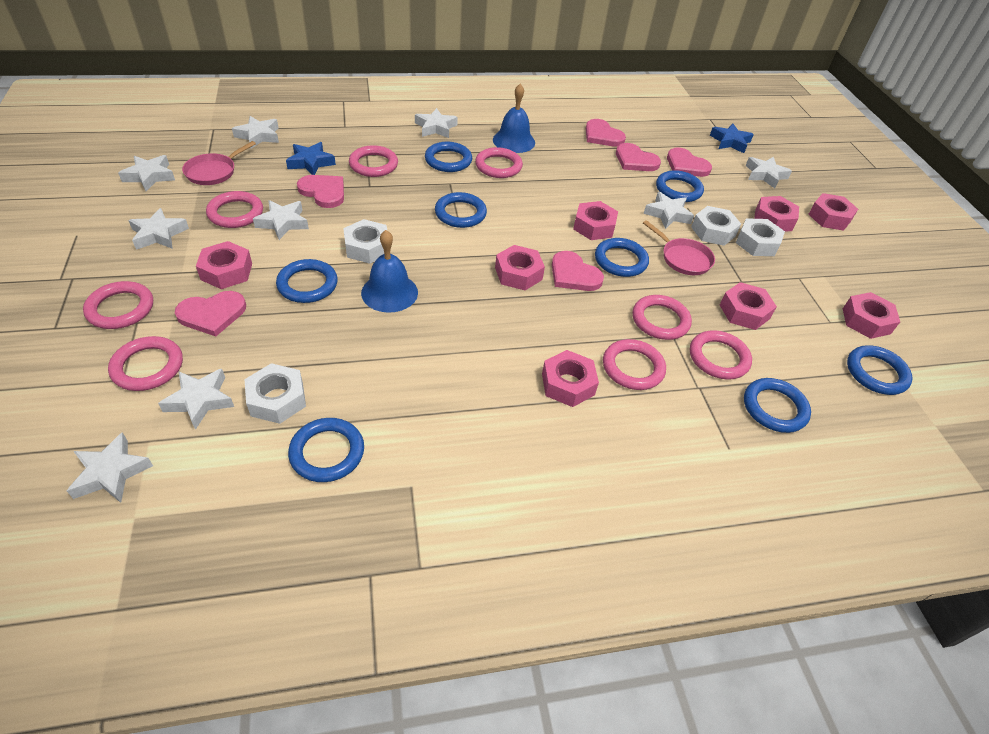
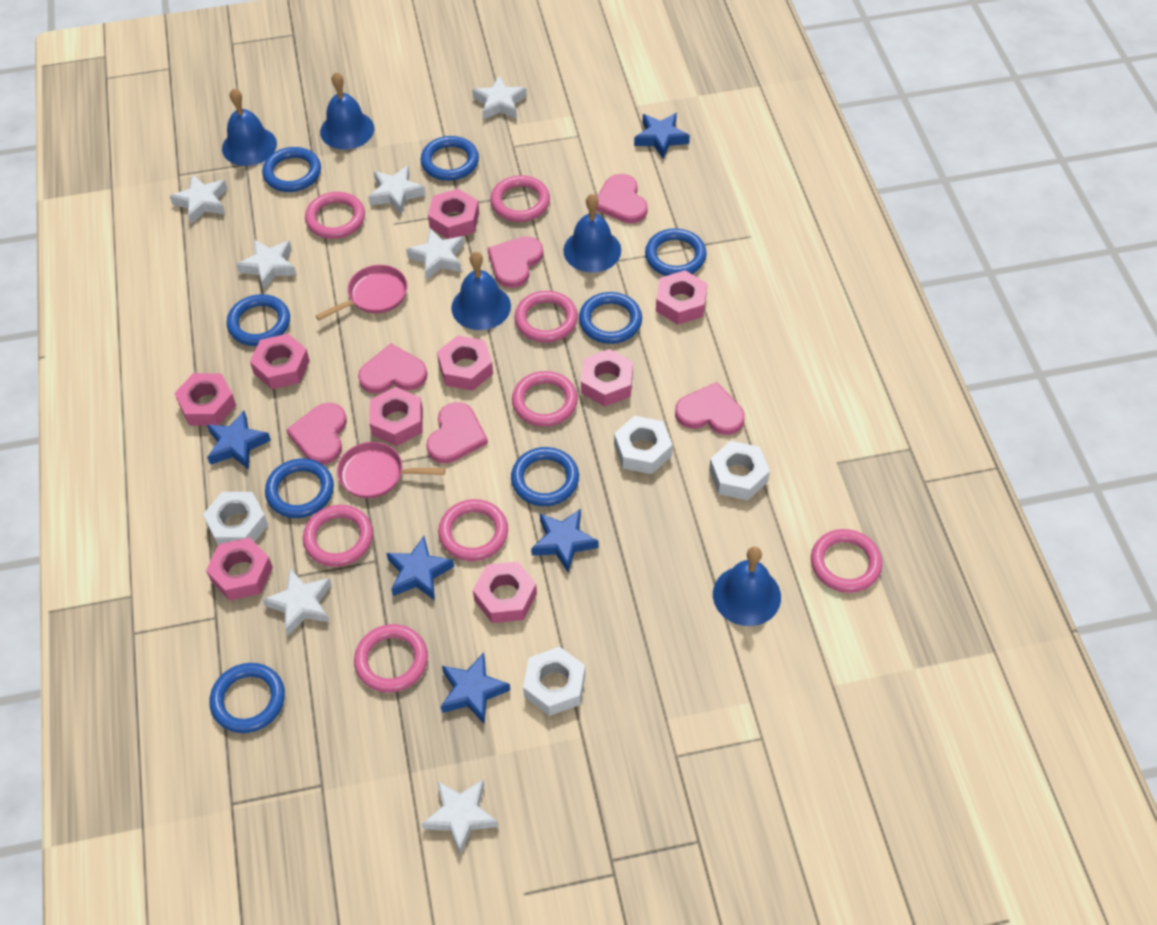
blue bell: [361,230,418,313] [493,84,535,153] = 2 -> [222,88,277,166] [320,72,374,150] [451,251,511,330] [563,194,621,273] [713,547,781,626] = 5
blue star: [286,142,336,175] [710,123,754,153] = 2 -> [207,411,271,470] [386,536,454,600] [441,652,510,724] [531,509,598,572] [634,113,690,159] = 5
pink nut: [196,241,252,289] [495,245,545,290] [542,350,599,407] [573,201,618,240] [720,282,777,330] [754,196,799,232] [808,193,858,231] [843,292,900,339] = 8 -> [174,373,236,426] [206,537,273,601] [250,334,310,389] [369,387,423,446] [428,189,479,239] [437,335,493,391] [473,561,537,623] [581,349,633,407] [656,270,707,325] = 9
white star: [67,432,153,503] [118,155,175,191] [128,208,189,250] [158,369,234,430] [232,116,279,148] [253,200,309,240] [415,108,458,138] [644,192,694,229] [746,157,792,188] = 9 -> [170,174,228,224] [236,239,297,290] [262,569,332,635] [368,165,426,215] [406,228,464,280] [422,780,498,855] [472,76,527,120] = 7

